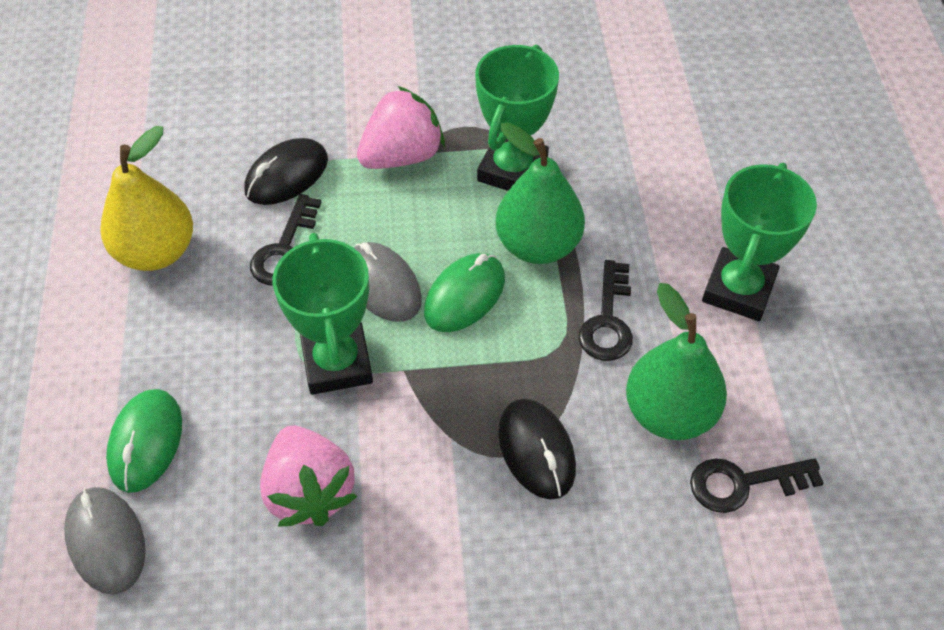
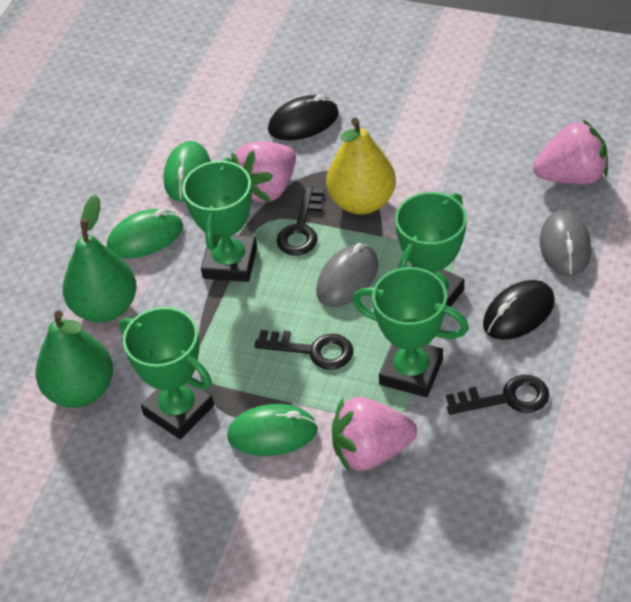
green mouse: [106,389,182,493] [424,253,505,332] = 2 -> [107,209,183,259] [163,141,211,202] [227,404,318,456] = 3
green trophy: [273,233,373,395] [475,45,559,191] [702,163,817,321] = 3 -> [119,307,214,439] [182,158,257,282] [353,267,469,397] [395,192,467,314] = 4
pink strawberry: [260,425,358,527] [357,86,445,169] = 2 -> [231,141,296,202] [332,397,417,472] [533,119,608,184] = 3

